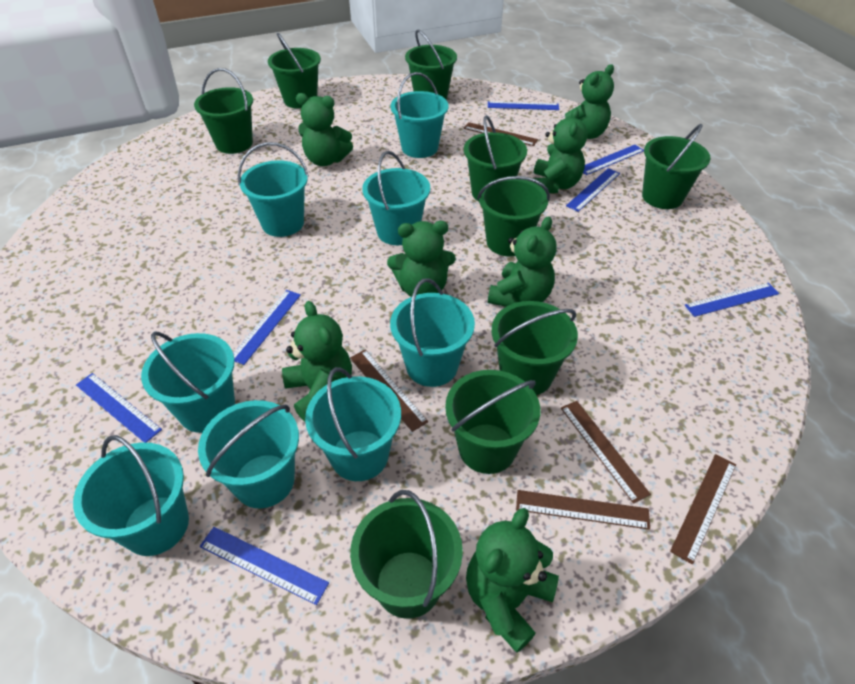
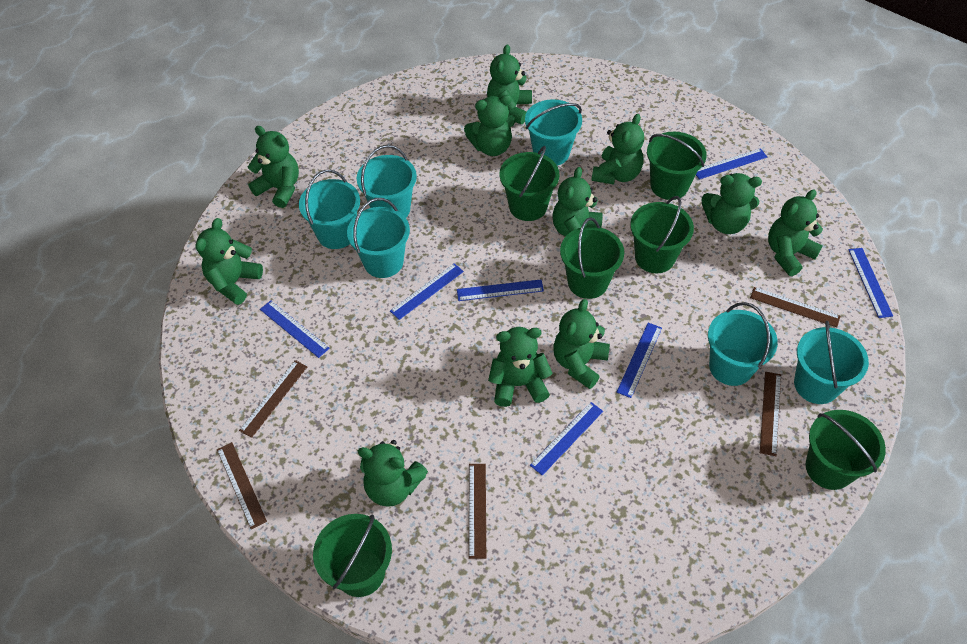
green bucket: [194,68,253,154] [268,33,321,109] [350,490,463,619] [405,30,457,100] [445,370,540,474] [464,115,527,201] [477,176,550,256] [492,301,578,395] [642,124,710,209] = 9 -> [313,514,392,597] [500,146,559,221] [560,218,624,299] [630,196,694,273] [647,132,707,200] [806,410,886,490] = 6
green teddy bear: [282,301,352,421] [296,93,353,166] [387,221,456,297] [466,508,559,653] [488,216,557,307] [533,108,588,193] [565,64,614,139] = 7 -> [195,218,263,305] [248,126,299,208] [358,440,428,507] [464,95,516,156] [487,44,532,124] [488,327,553,407] [552,167,603,236] [553,299,610,389] [591,114,644,184] [701,173,762,234] [768,190,823,276] = 11
turquoise bucket: [73,435,189,556] [141,331,235,433] [198,400,299,508] [238,142,309,237] [305,367,401,481] [362,151,430,245] [390,278,475,387] [391,72,449,158] = 8 -> [299,170,360,249] [347,198,410,278] [357,145,417,217] [525,99,582,166] [708,302,778,386] [794,321,869,404] = 6

